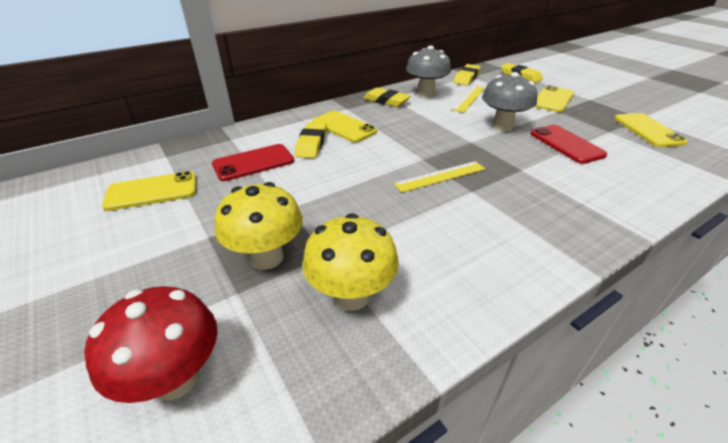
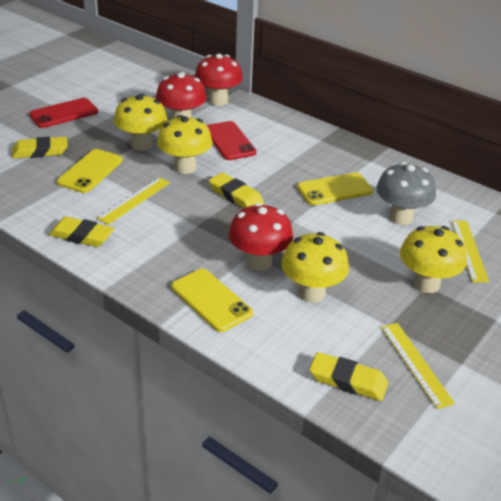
grey mushroom: [406,45,451,98] [482,72,537,131] = 2 -> [376,162,436,225] = 1
red mushroom: [84,286,218,403] = 1 -> [156,72,207,119] [195,54,243,106] [229,203,293,271] = 3
yellow mushroom: [215,182,303,270] [302,213,399,311] = 2 -> [114,94,167,151] [157,115,213,174] [281,232,349,303] [400,226,467,293] = 4
yellow phone: [102,171,196,211] [312,111,377,143] [535,85,574,112] [614,113,688,147] = 4 -> [57,149,123,193] [171,269,253,332] [297,172,373,205] = 3
yellow ruler: [393,161,485,193] [452,86,485,113] = 2 -> [97,177,170,225] [381,323,455,409] [452,221,489,283] = 3

